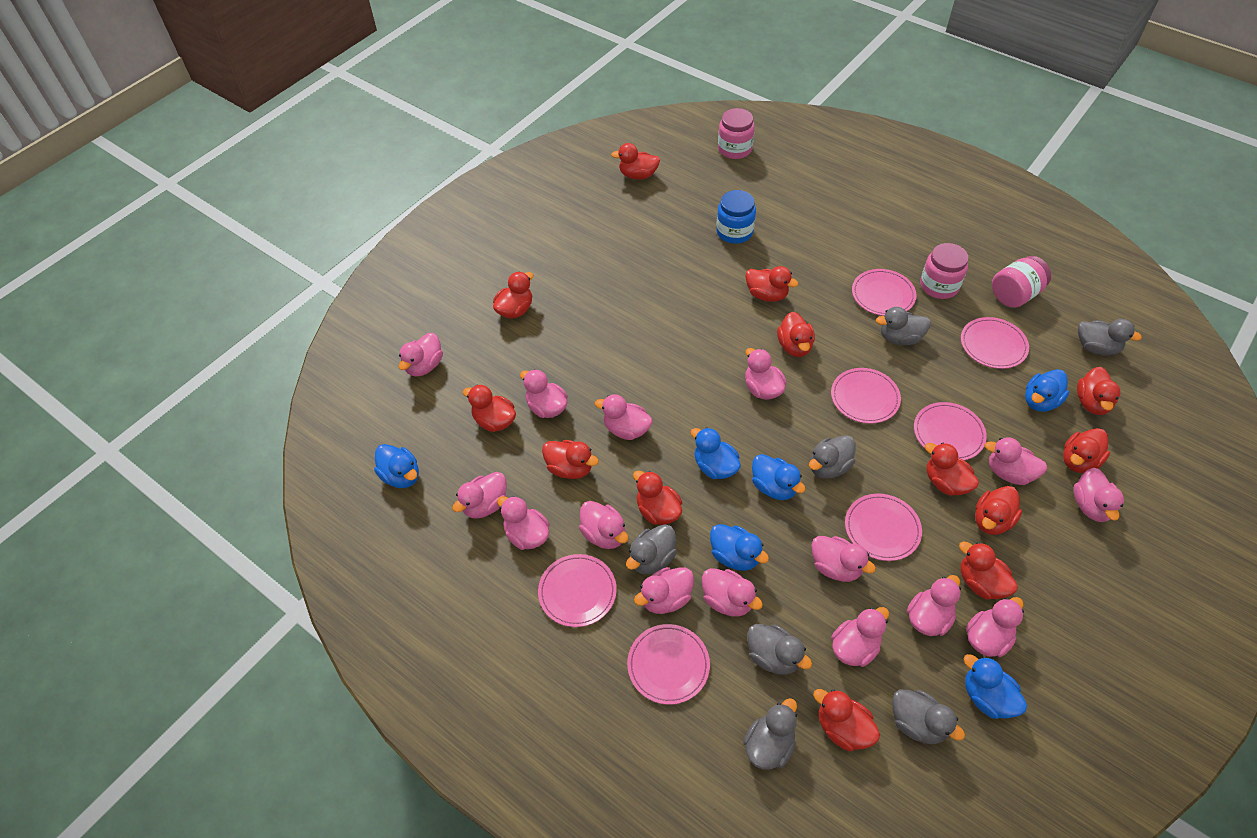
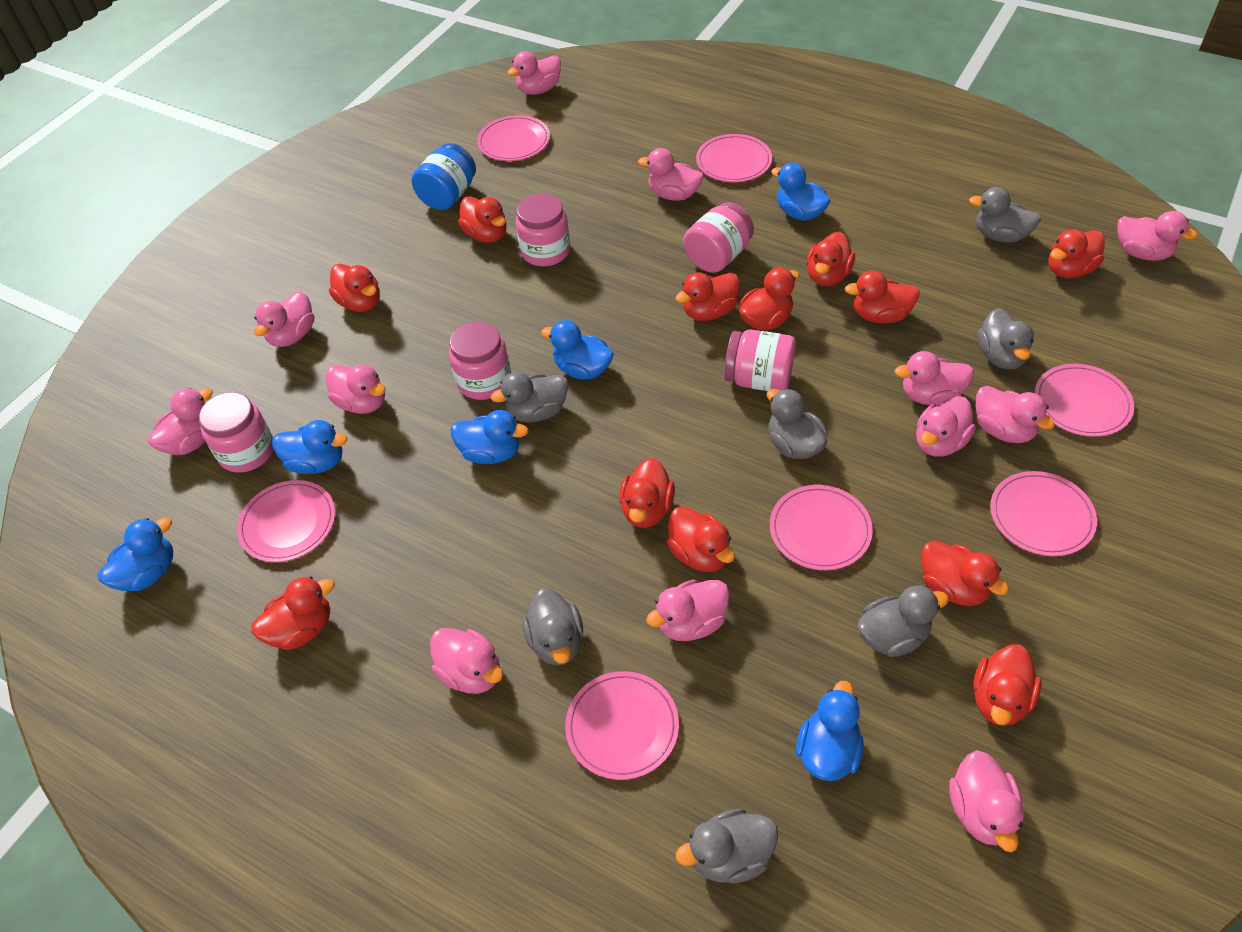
pink duck: [399,333,443,377] [452,472,507,519] [497,496,550,550] [520,369,568,418] [579,501,628,549] [595,394,653,440] [634,567,694,614] [702,568,763,617] [745,348,787,400] [811,536,876,582] [831,607,889,667] [907,575,961,636] [966,597,1024,657] [985,437,1047,485] [1073,468,1124,522] = 15 -> [147,388,213,455] [254,291,315,347] [326,365,386,414] [430,628,503,694] [507,51,561,95] [638,148,703,201] [646,580,730,641] [894,351,974,405] [916,396,976,457] [949,750,1024,852] [976,386,1055,443] [1117,211,1198,261] = 12
pink jar: [718,108,755,159] [920,243,969,299] [992,256,1051,308] = 3 -> [199,392,274,473] [449,321,511,400] [516,194,570,267] [683,202,754,273] [724,330,796,391] = 5
red duck: [463,385,516,432] [493,272,533,318] [542,440,599,479] [611,143,660,180] [633,471,682,525] [745,266,798,302] [777,312,815,357] [813,689,880,751] [925,443,979,496] [959,541,1018,600] [975,486,1022,535] [1063,428,1110,473] [1077,367,1120,415] = 13 -> [251,576,335,650] [329,264,380,312] [458,196,506,243] [619,458,675,528] [667,506,735,572] [675,272,740,321] [739,268,800,331] [806,232,855,286] [845,270,920,323] [921,541,1009,606] [973,644,1042,726] [1048,229,1105,278] = 12

